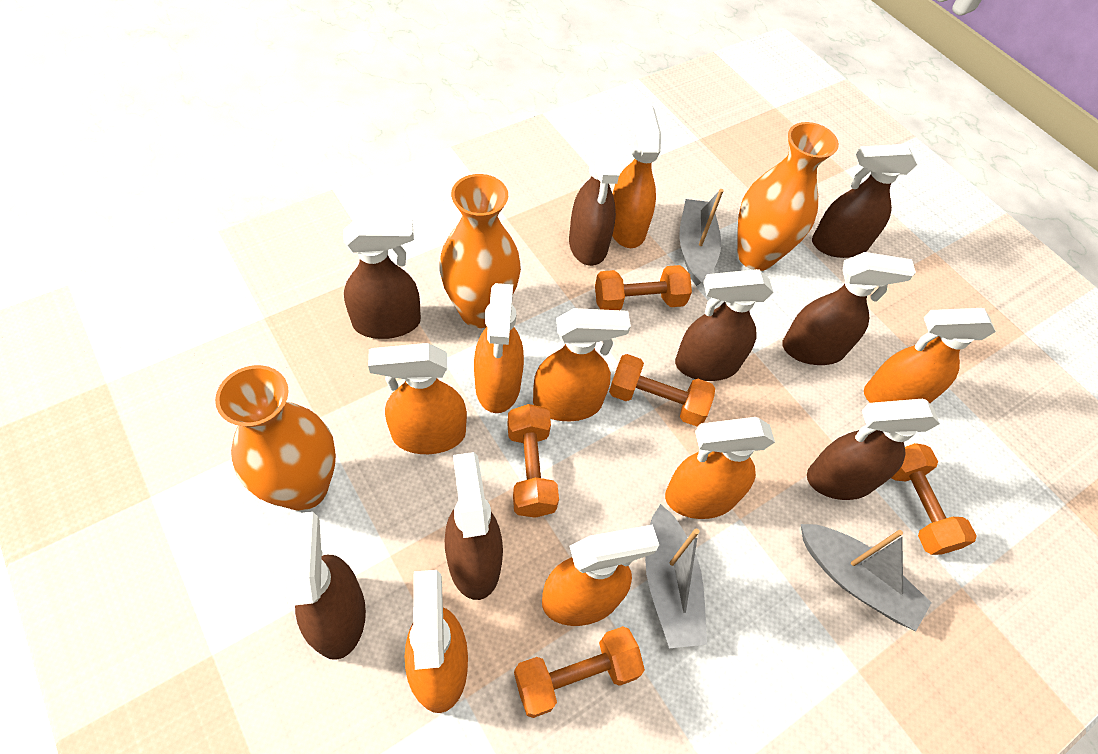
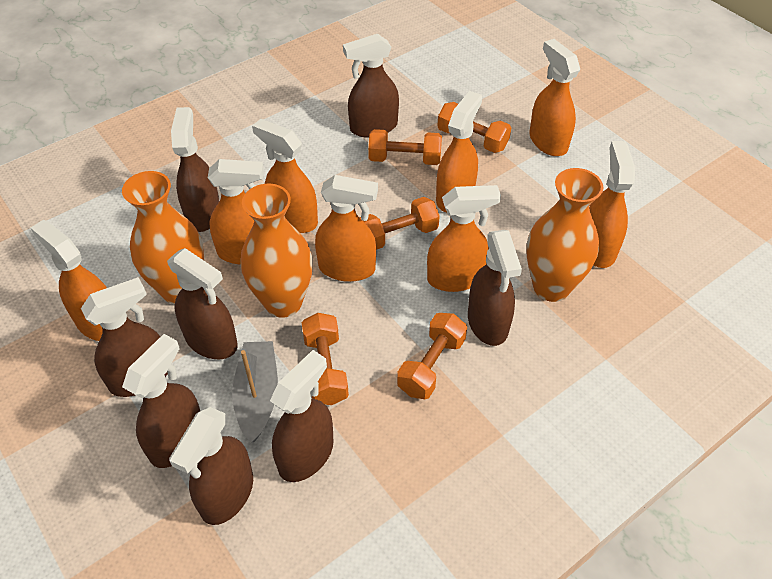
grey boat: [645,504,707,648] [679,189,724,286] [801,524,932,631] = 3 -> [232,341,278,443] = 1

